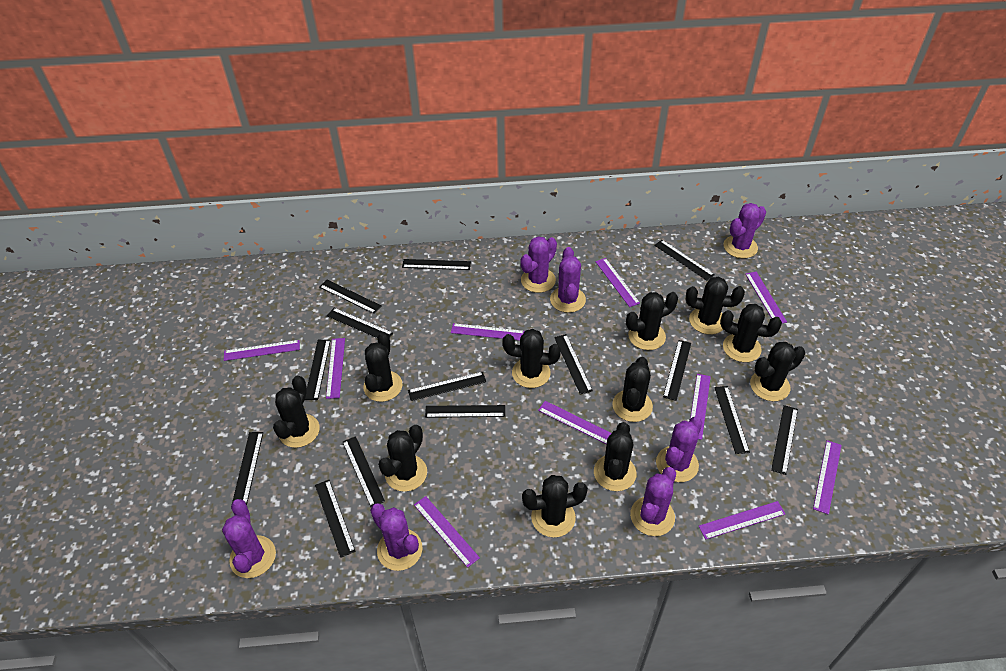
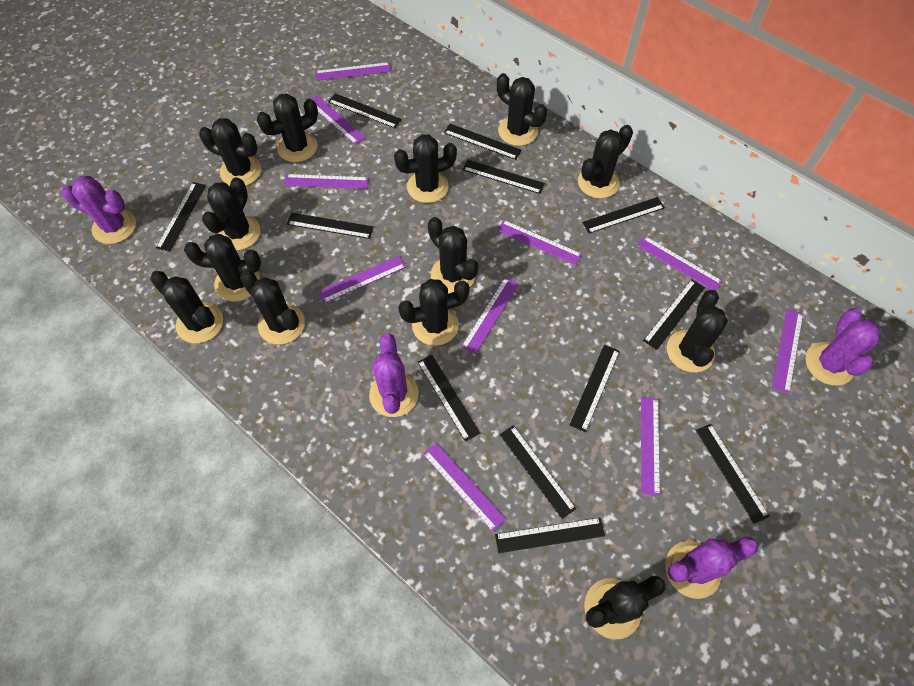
black cactus: [273,376,320,448] [363,332,403,402] [378,425,427,492] [502,329,561,388] [522,475,588,537] [594,422,636,491] [612,357,653,422] [626,292,678,350] [686,277,745,335] [720,304,782,362] [750,342,805,401] = 11 -> [150,271,223,343] [184,234,261,302] [199,118,262,186] [202,177,261,250] [240,270,305,345] [257,93,318,162] [394,134,457,203] [398,279,470,346] [428,217,479,293] [497,73,547,146] [578,125,633,198] [584,576,666,639] [667,290,728,373] = 13
black ruler: [232,432,263,505] [305,340,331,400] [315,480,355,558] [319,280,382,314] [327,308,393,338] [343,436,385,507] [402,259,471,270] [408,372,486,401] [425,405,505,418] [554,334,593,395] [654,240,715,281] [663,340,691,401] [714,386,750,454] [771,405,798,475] = 14 -> [156,182,206,252] [287,213,374,239] [328,93,402,128] [418,355,480,442] [444,124,522,160] [463,160,545,194] [495,517,605,553] [500,425,576,519] [570,345,620,432] [582,197,665,234] [643,279,705,350] [696,424,770,524] = 12
purple cactus: [222,499,276,578] [370,503,422,571] [520,236,557,293] [550,247,586,313] [630,467,676,536] [656,417,702,482] [724,203,766,259] = 7 -> [62,176,136,244] [369,333,419,417] [665,537,758,599] [805,309,882,386] = 4

